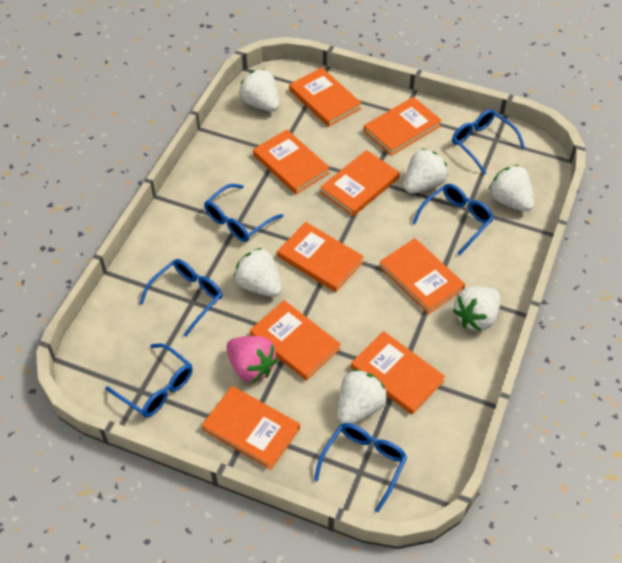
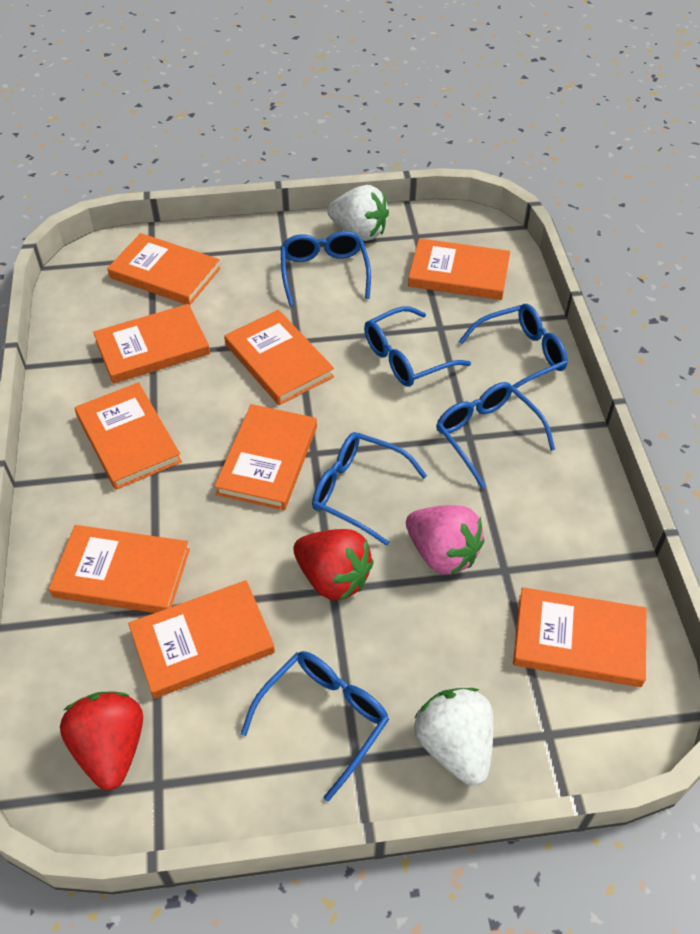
red strawberry: none = 0 -> [60,691,143,790] [293,529,373,601] = 2
white strawberry: [234,248,282,297] [239,69,279,112] [338,369,387,424] [404,149,448,194] [453,286,500,331] [489,165,534,212] = 6 -> [327,185,389,241] [414,688,494,786] = 2

